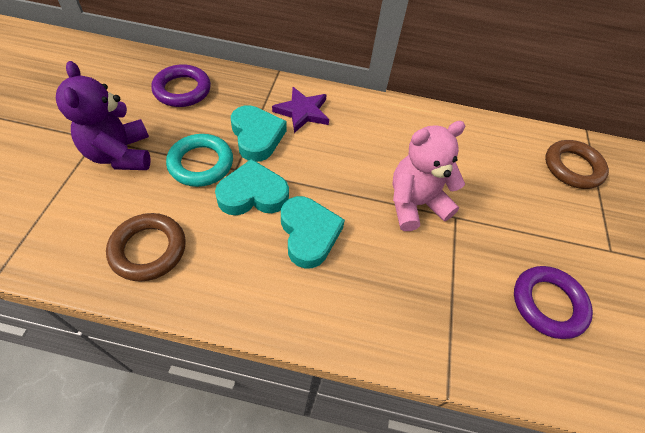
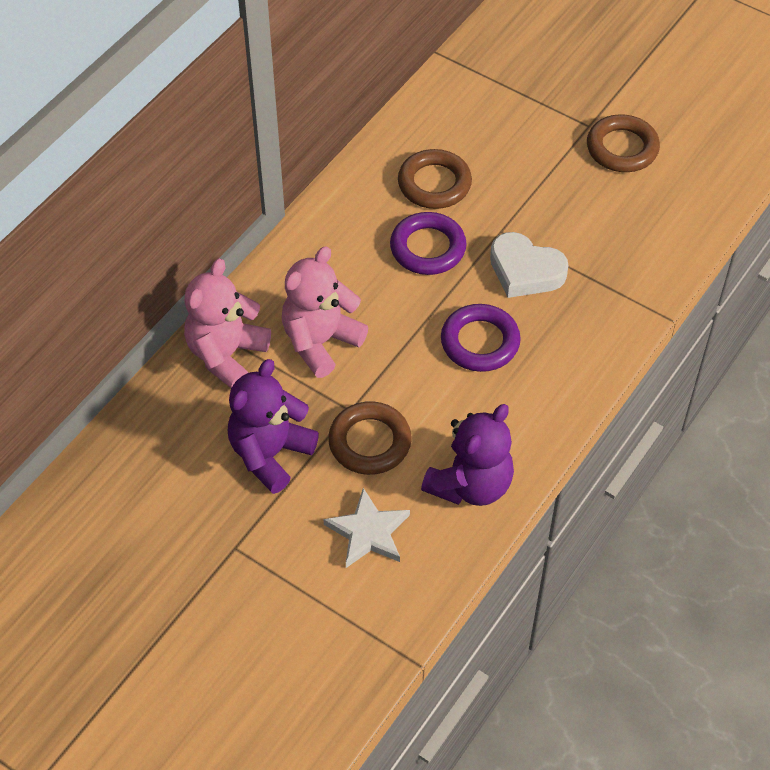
brown ring: [106,213,186,282] [545,140,609,189] = 2 -> [328,401,412,475] [398,149,472,209] [587,114,660,172] = 3
pink teddy bear: [392,121,466,231] = 1 -> [184,259,271,388] [282,247,368,378] = 2
purple star: [272,87,329,133] = 1 -> none = 0
purple teddy bear: [56,61,150,170] = 1 -> [228,359,319,494] [421,404,514,506] = 2
turquoise heart: [215,159,289,215] [231,105,286,162] [281,196,345,268] = 3 -> none = 0
turquoise ring: [166,134,233,187] = 1 -> none = 0
white heart: none = 0 -> [490,232,568,298] = 1
white star: none = 0 -> [324,488,410,568] = 1

